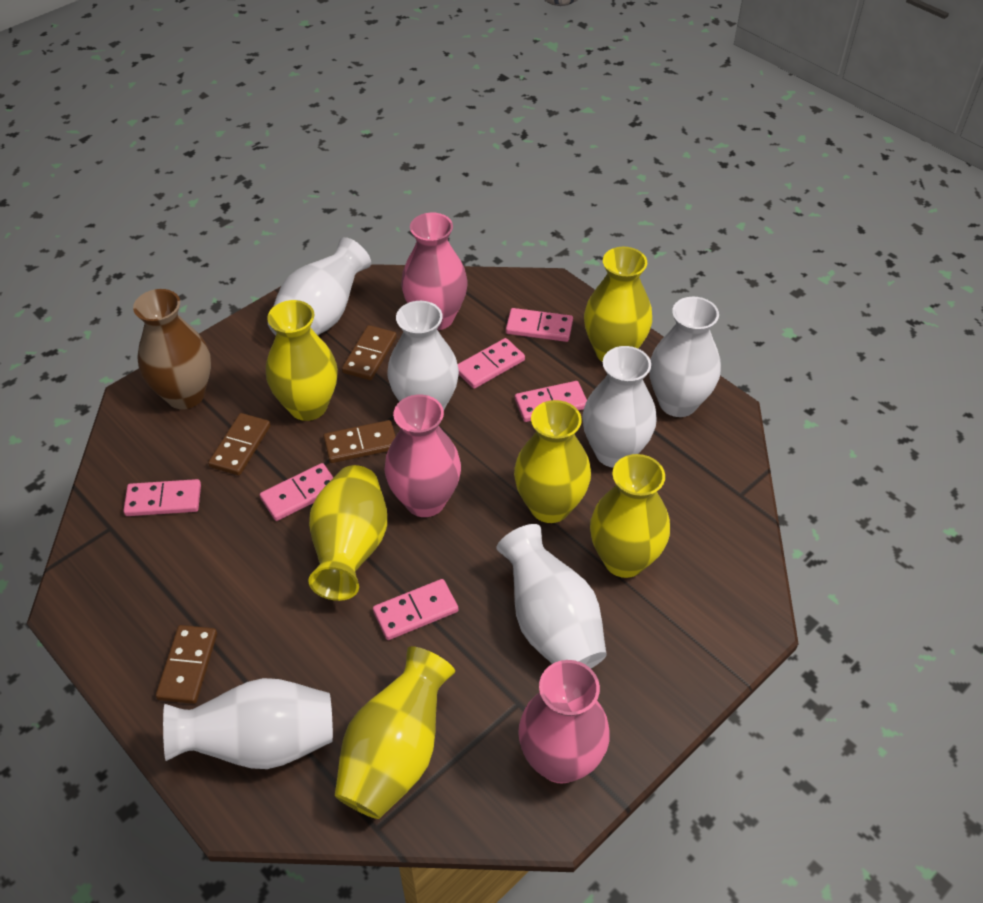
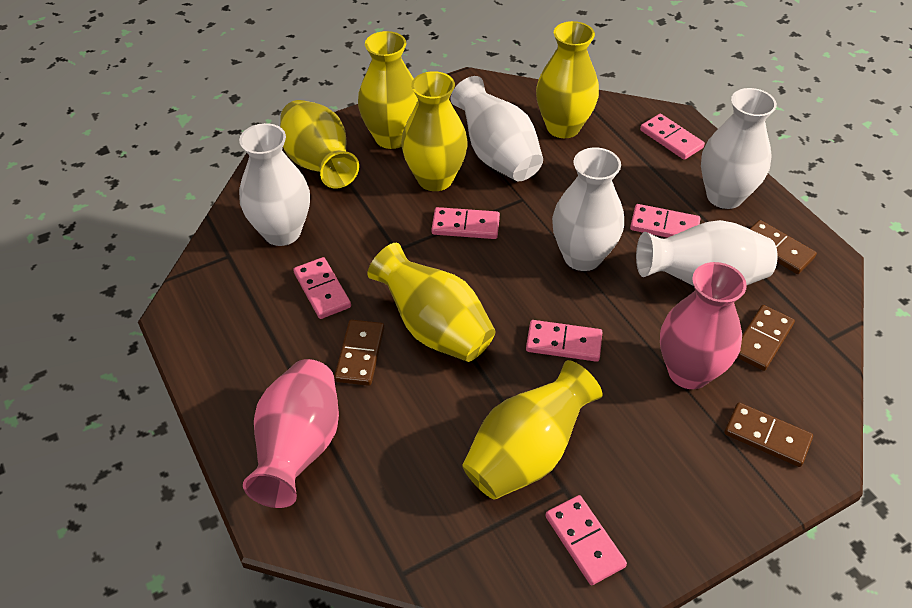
brown vase: [133,289,211,409] = 1 -> none = 0
pink vase: [384,395,461,517] [401,213,468,330] [518,660,610,784] = 3 -> [243,359,339,508] [660,262,747,389] = 2
white vase: [163,678,333,769] [268,237,371,336] [388,301,459,410] [496,524,607,668] [582,346,657,468] [649,297,721,417] = 6 -> [239,123,310,246] [451,76,543,181] [552,147,624,271] [636,220,778,286] [701,88,777,209] = 5

